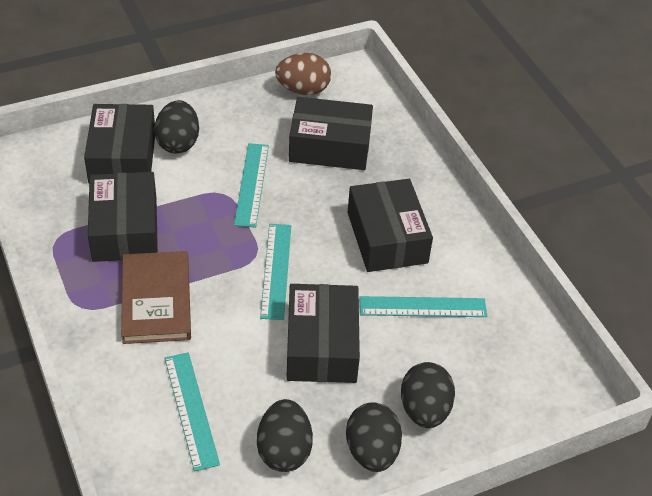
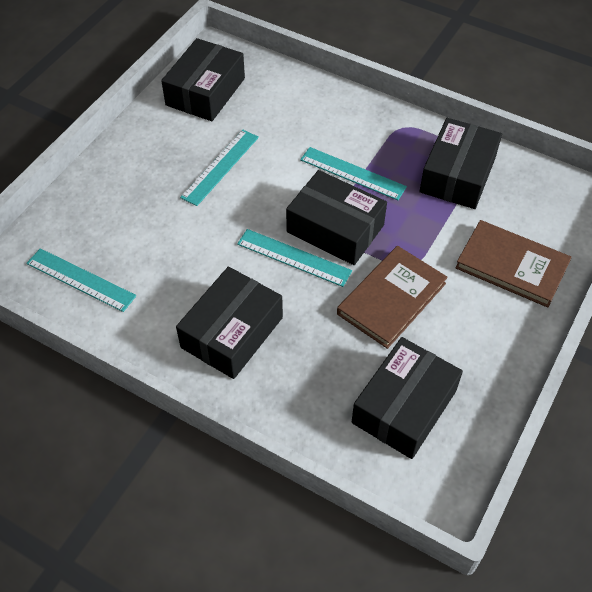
black egg: [154,100,199,154] [257,399,313,472] [346,402,402,472] [401,362,455,428] = 4 -> none = 0
brown book: [121,251,191,344] = 1 -> [337,246,448,349] [455,220,572,307] = 2
brown egg: [275,53,331,95] = 1 -> none = 0

